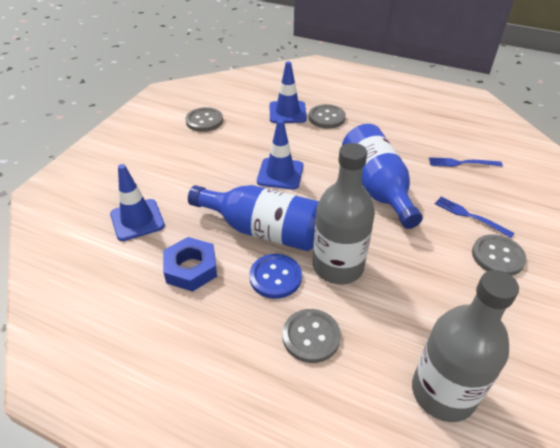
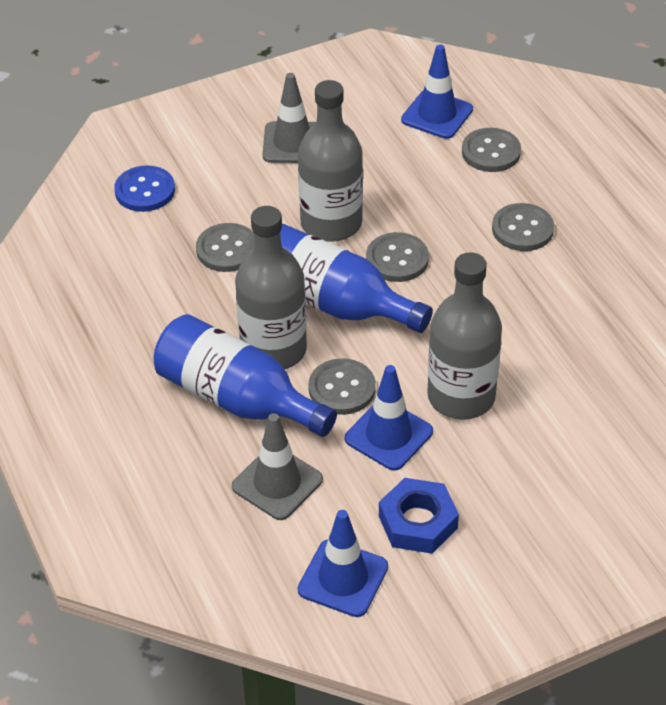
blue fork: [429,157,503,167] [435,197,515,238] = 2 -> none = 0
grey bottle: [313,143,375,284] [412,270,519,422] = 2 -> [235,206,307,369] [298,80,363,242] [427,252,502,420] = 3
grey button: [185,107,223,132] [283,309,341,363] [309,104,346,129] [472,234,526,276] = 4 -> [196,223,254,272] [308,358,376,415] [366,232,429,282] [462,128,521,172] [492,203,554,251] = 5
grey traffic cone: none = 0 -> [232,413,323,520] [263,73,316,163] = 2

